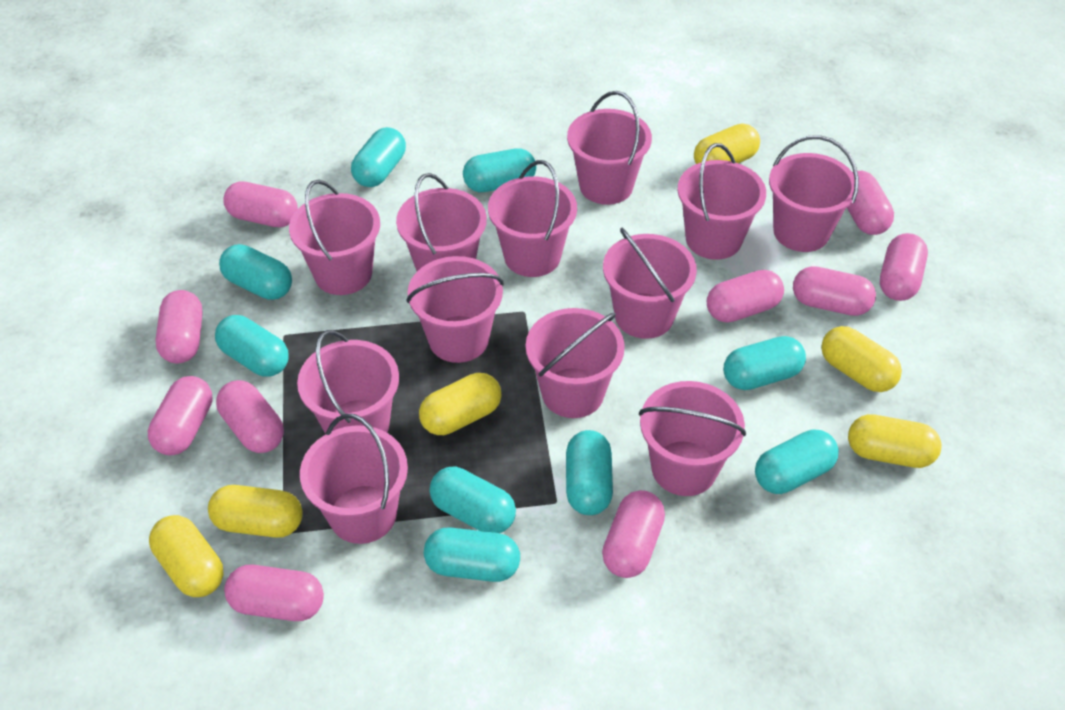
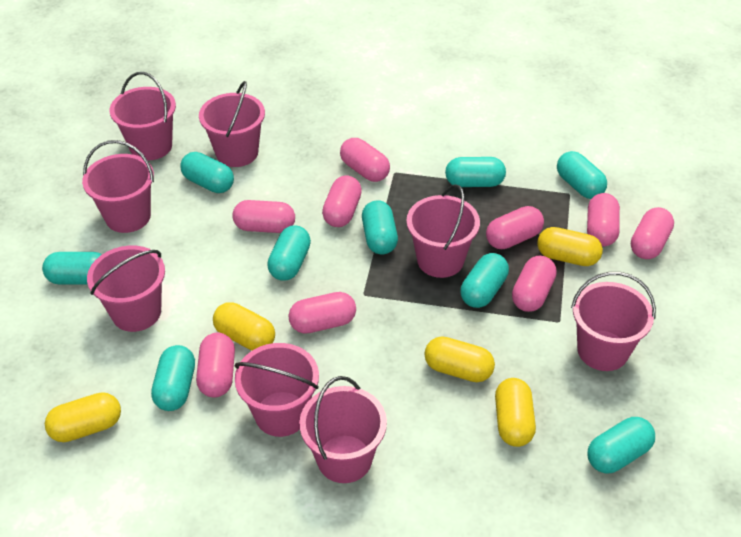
pink bucket: [289,180,380,295] [297,330,399,434] [300,414,408,544] [396,173,487,271] [406,256,504,363] [488,160,577,277] [526,308,625,418] [567,91,652,205] [603,228,697,339] [639,381,746,496] [678,143,766,260] [769,135,859,252] = 12 -> [82,140,154,233] [87,246,165,332] [110,72,176,160] [199,81,265,167] [235,343,319,437] [299,376,387,483] [406,184,480,278] [571,272,656,371] = 8
pink capsule: [148,376,213,456] [156,290,203,364] [216,380,284,453] [223,181,298,227] [224,565,324,621] [602,490,665,578] [707,270,784,322] [793,266,876,316] [847,171,894,235] [880,233,928,301] = 10 -> [196,333,235,398] [232,200,295,233] [288,292,356,334] [322,175,362,227] [340,138,390,182] [486,206,544,249] [512,256,557,312] [587,193,620,246] [631,207,674,259] = 9
yellow capsule: [149,515,224,597] [208,485,303,538] [419,373,502,435] [694,124,760,164] [821,326,902,392] [848,414,942,468] = 6 -> [45,392,121,442] [213,302,275,350] [424,336,495,382] [495,378,536,447] [537,227,603,266] = 5

